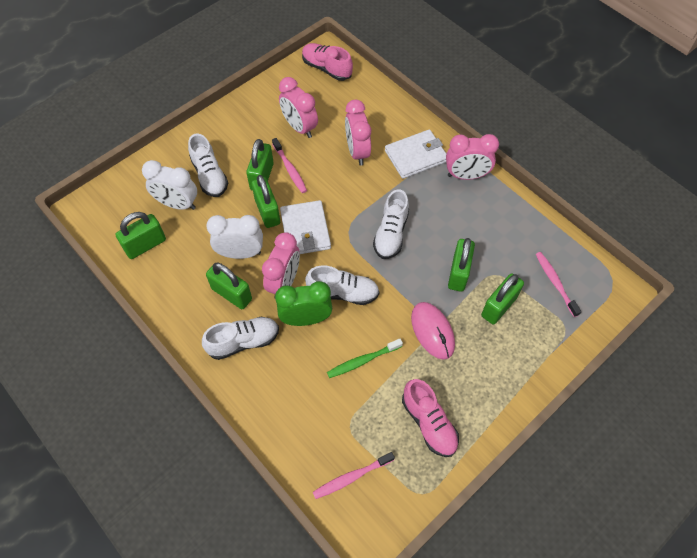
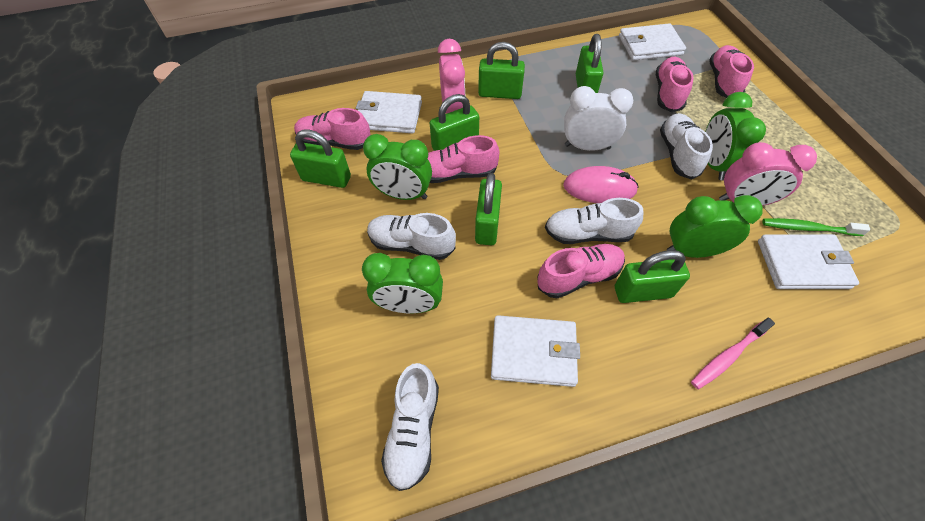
green clock: [275,281,332,326] = 1 -> [362,253,443,313] [363,134,432,200] [667,195,763,258] [706,92,766,180] = 4
pink clock: [262,232,300,294] [279,77,318,138] [345,100,371,166] [446,134,499,180] = 4 -> [438,39,465,114] [719,142,817,206] = 2
pink shoe: [302,43,353,81] [402,379,459,457] = 2 -> [294,108,370,150] [428,135,499,183] [537,244,625,298] [656,57,694,112] [709,45,754,98] = 5
pink toothbrush: [272,138,307,193] [313,452,395,499] [536,252,581,317] = 3 -> [691,317,775,389] = 1
white clock: [142,160,197,210] [206,215,263,259] = 2 -> [564,86,633,151] = 1
white wallet: [280,200,331,254] [385,129,446,179] = 2 -> [356,91,422,133] [491,315,580,387] [619,23,686,61] [758,234,859,289] = 4

